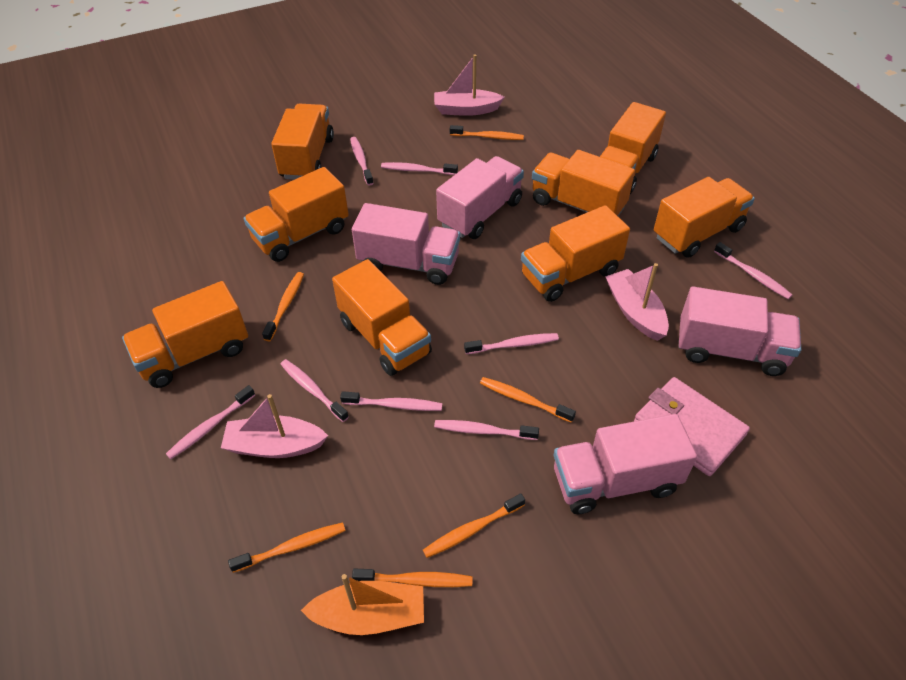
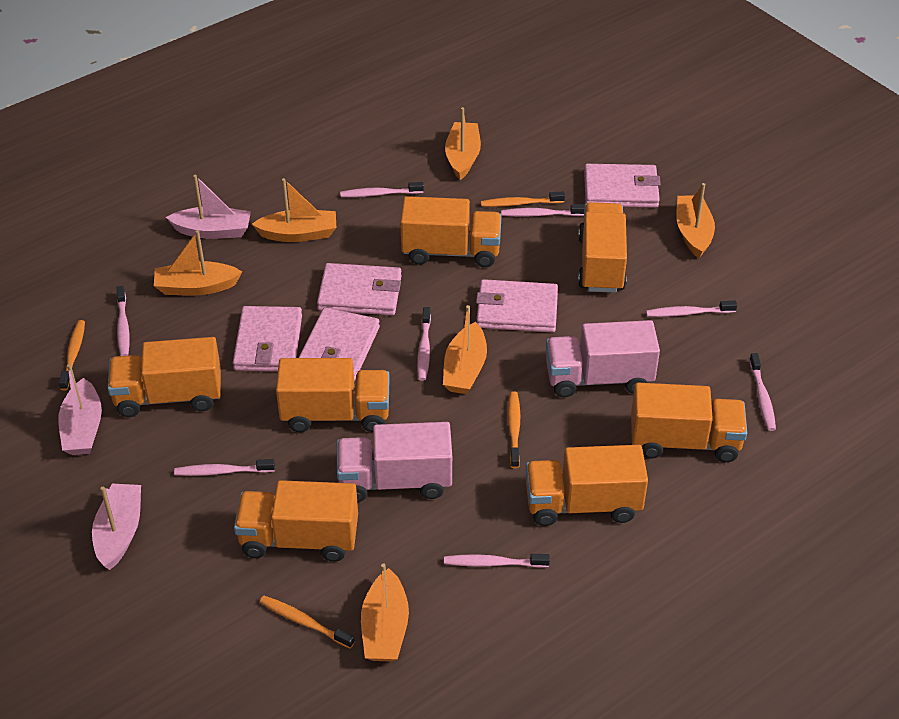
orange boat: [301,574,424,635] = 1 -> [154,230,242,296] [252,178,336,242] [361,563,409,662] [443,305,487,394] [445,107,481,180] [676,183,715,258] = 6
orange toothbrush: [228,522,345,573] [262,272,304,341] [352,569,473,587] [423,493,525,558] [450,125,524,140] [480,377,576,423] = 6 -> [59,320,85,390] [260,596,355,649] [481,192,565,207] [508,392,520,468] = 4
orange truck: [122,281,248,388] [244,167,349,262] [271,103,334,179] [332,259,432,376] [521,205,630,302] [532,150,635,216] [600,102,666,194] [654,177,755,258] = 8 -> [108,337,221,417] [234,480,358,562] [276,358,390,432] [400,196,502,268] [526,445,648,526] [578,202,627,293] [631,383,747,462] = 7
pink truck: [352,203,460,285] [436,156,524,239] [554,414,697,514] [678,287,801,376] = 4 -> [337,422,452,502] [546,320,660,398] = 2
pink wallet: [634,377,750,476] = 1 -> [233,306,302,371] [298,307,380,381] [317,263,402,315] [476,279,558,333] [584,164,661,208] = 5

